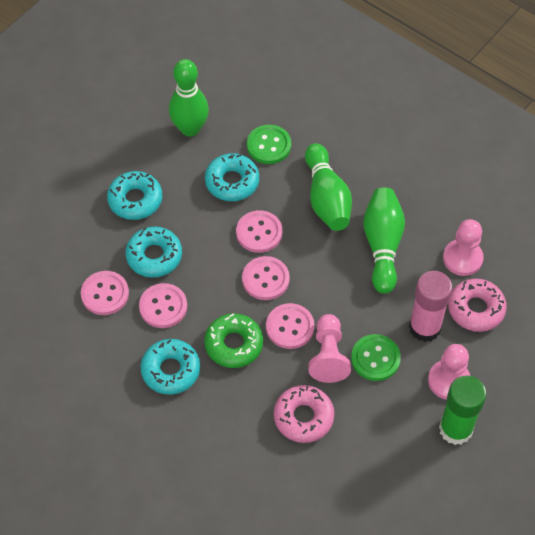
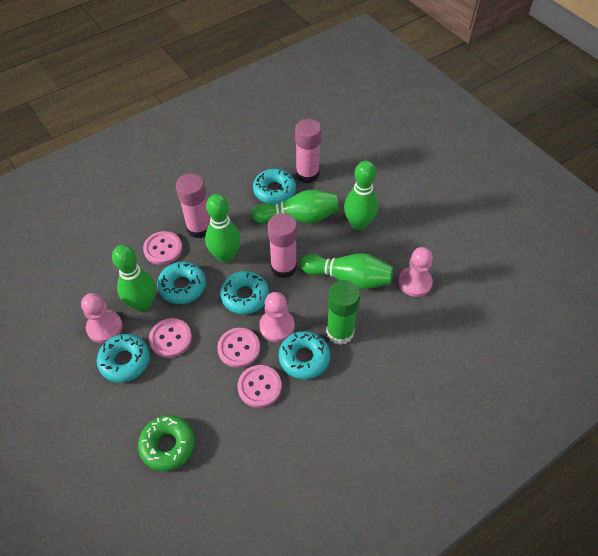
green bowling pin: [169,59,209,137] [305,143,352,231] [363,187,405,293] = 3 -> [112,245,156,312] [205,194,241,263] [252,190,339,223] [300,253,393,289] [344,161,378,231] = 5
green button: [247,125,291,164] [351,334,401,381] = 2 -> none = 0
pink button: [81,271,129,315] [139,283,187,328] [236,210,282,253] [242,256,290,300] [266,303,314,349] = 5 -> [143,231,182,265] [149,318,192,358] [217,328,260,368] [238,365,282,408] = 4
pink donut: [274,385,335,443] [448,279,507,332] = 2 -> none = 0
pink glue stick: [409,271,452,342] = 1 -> [176,173,210,238] [268,213,297,278] [295,119,321,183] = 3
turquoise donut: [107,171,162,220] [125,226,182,278] [140,339,200,395] [205,153,259,201] = 4 -> [97,334,150,382] [157,261,206,304] [220,271,269,314] [253,169,296,204] [279,331,330,379] = 5

